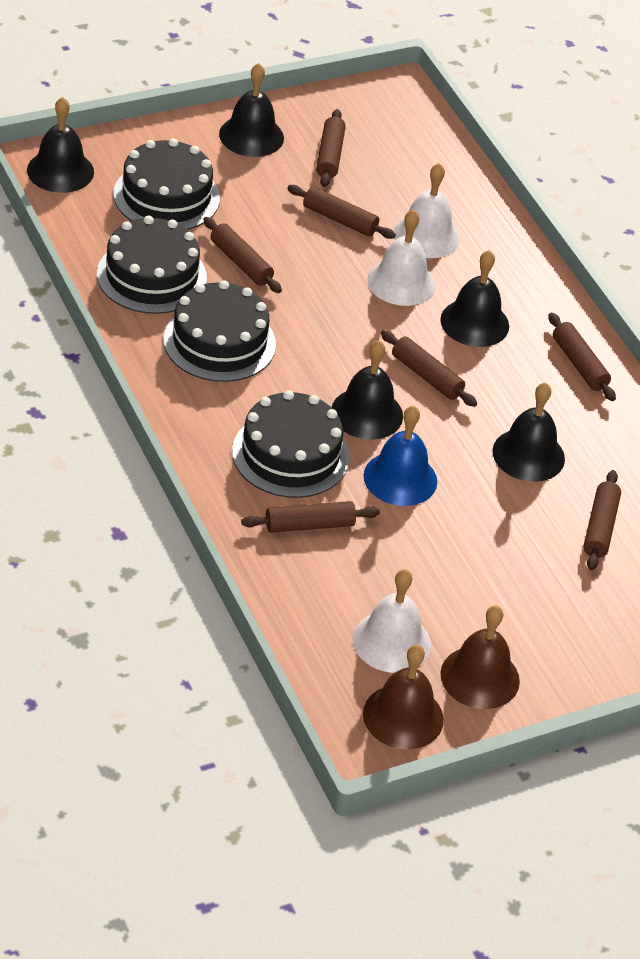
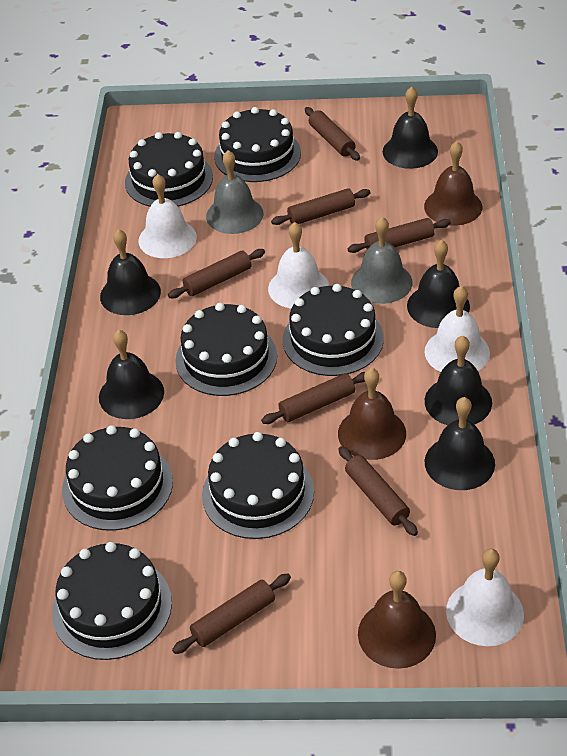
black bell: [27,97,94,193] [219,63,284,157] [332,340,403,440] [440,250,509,347] [492,382,565,482] = 5 -> [99,329,164,419] [100,229,161,315] [383,87,438,169] [407,240,470,328] [425,336,492,425] [425,397,495,490] = 6
black cake: [97,216,207,314] [113,138,220,229] [163,280,276,382] [232,390,349,498] = 4 -> [52,542,172,660] [62,425,173,531] [125,132,213,207] [175,303,277,396] [202,432,314,539] [214,107,301,182] [283,284,384,376] = 7
blue bell: [363,405,437,506] = 1 -> none = 0
brown bell: [363,645,444,749] [440,605,520,709] = 2 -> [338,368,406,460] [358,571,436,669] [424,141,482,226] = 3
grey bell: none = 0 -> [206,150,263,234] [351,217,412,304] = 2
white bell: [353,569,431,673] [367,209,435,306] [394,163,460,258] = 3 -> [138,174,197,258] [268,222,329,309] [425,286,490,372] [446,549,524,646] = 4

